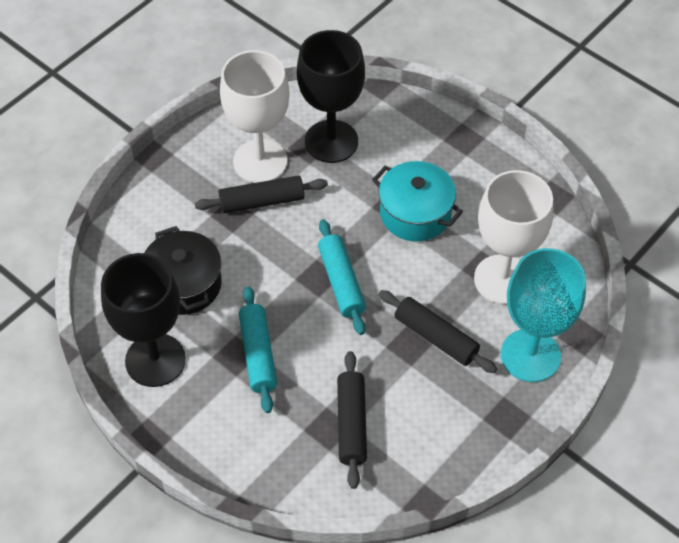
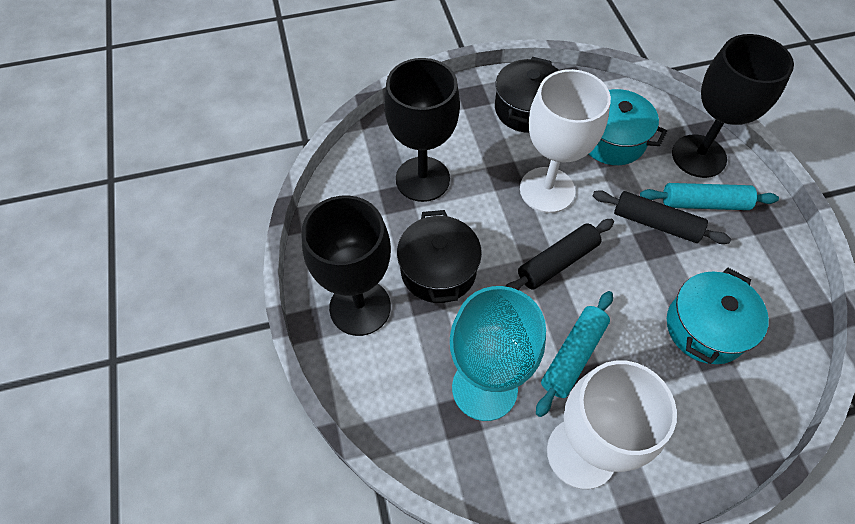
black goblet: [101,253,186,387] [297,30,365,163] = 2 -> [301,195,391,336] [384,58,460,202] [672,34,794,178] = 3
black pot: [144,226,222,315] = 1 -> [397,210,482,303] [495,57,559,133] = 2
black rolling pin: [195,175,328,213] [337,351,367,489] [379,290,497,373] = 3 -> [505,219,614,290] [592,190,731,244] = 2
turquoise pot: [372,161,463,241] = 1 -> [589,89,667,165] [667,268,769,364] = 2

